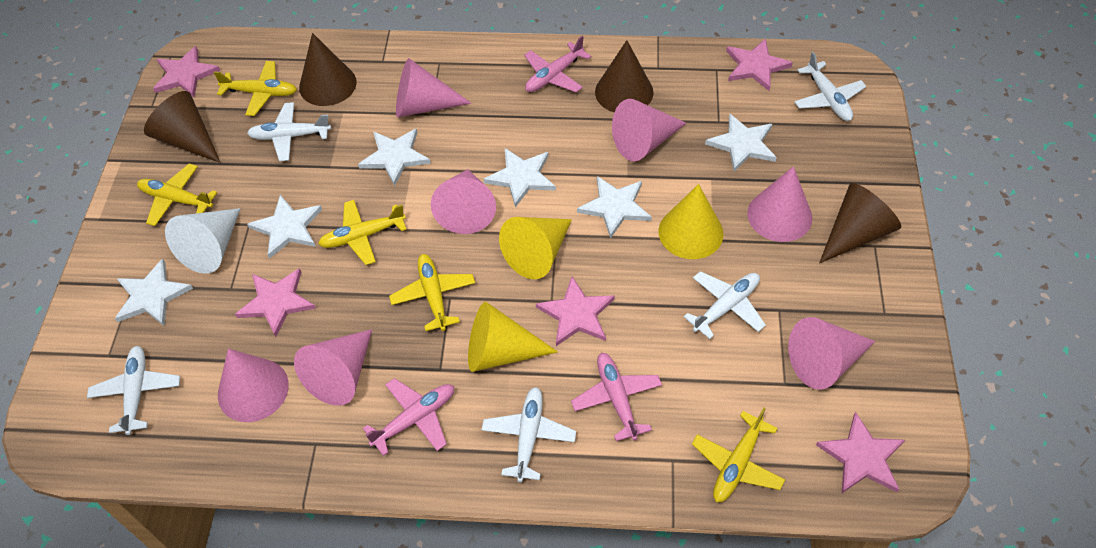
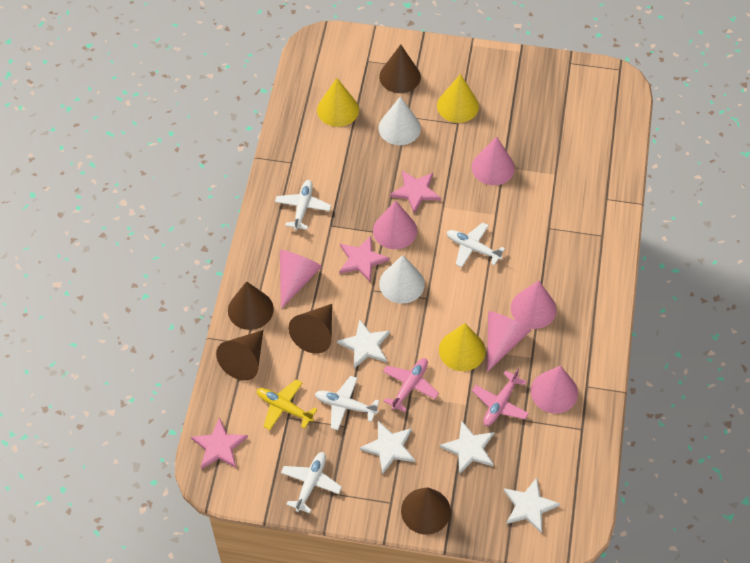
brown cone: [144,91,221,163] [299,33,357,106] [595,40,654,112] [819,183,901,263] = 4 -> [216,330,263,381] [228,281,274,330] [288,304,332,354] [379,44,421,93] [401,487,451,535] = 5
pink cone: [218,348,289,422] [294,329,372,406] [396,58,472,118] [431,169,496,234] [612,99,686,161] [747,166,812,242] [788,317,875,390] = 7 -> [280,250,322,309] [373,201,417,249] [472,137,515,185] [487,311,531,372] [511,281,557,329] [531,366,578,414] = 6
pink plane: [363,378,454,456] [524,36,591,92] [571,353,662,441] = 3 -> [383,358,439,413] [472,368,529,426] = 2
pink star: [153,46,220,97] [235,268,316,337] [536,277,615,346] [726,38,793,91] [816,412,905,493] = 5 -> [191,418,248,469] [339,236,390,282] [390,171,441,213] = 3
white cone: [165,208,241,274] = 1 -> [379,96,421,145] [379,255,425,304] = 2
white plane: [87,346,180,435] [247,102,331,161] [482,387,576,482] [684,271,766,339] [794,52,866,121] = 5 -> [275,180,331,231] [281,452,342,513] [315,376,379,430] [447,222,505,267] = 4
white star: [115,258,193,326] [247,195,322,259] [358,129,431,186] [483,148,556,208] [577,176,652,239] [705,114,777,172] = 6 -> [337,319,390,368] [360,421,415,475] [440,420,494,474] [503,478,560,534] = 4
yellow plane: [137,163,217,226] [214,61,297,116] [318,200,407,265] [389,254,475,331] [692,407,785,502] = 5 -> [257,379,318,430] = 1

